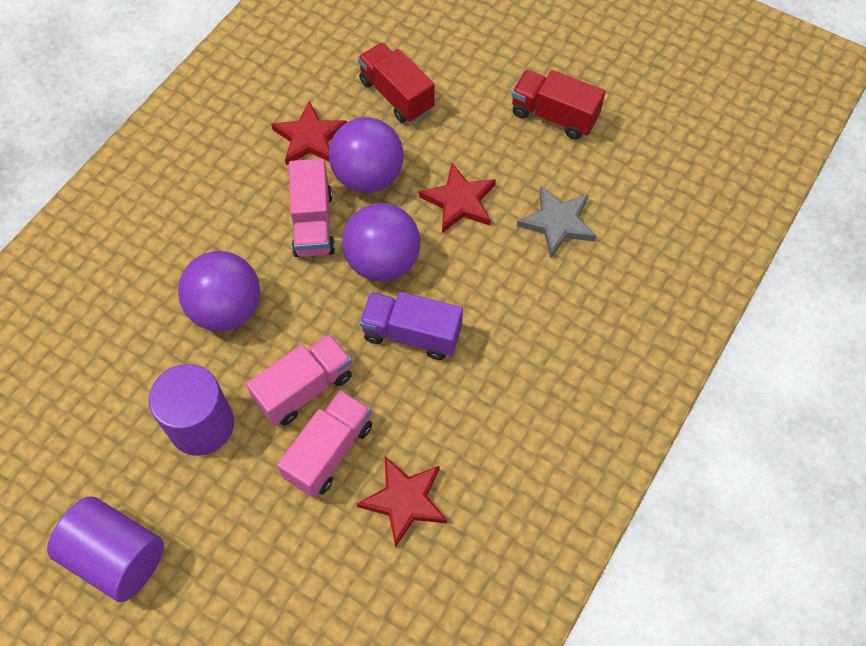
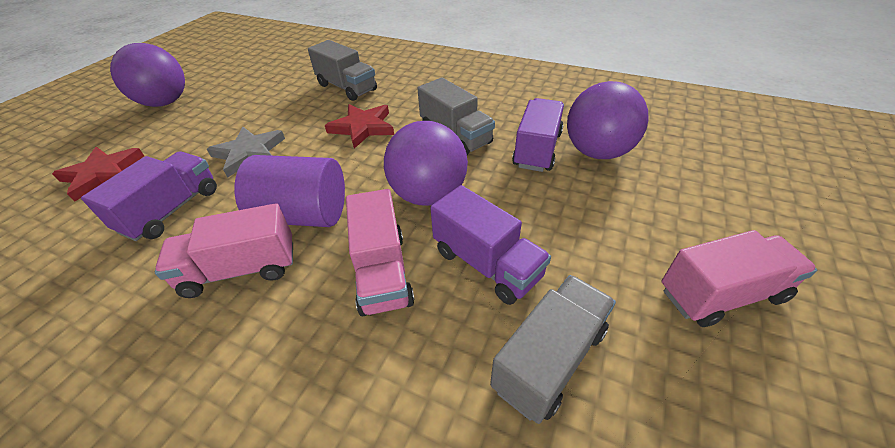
grey truck: none = 0 -> [308,40,377,101] [417,78,495,155] [490,275,616,424] = 3
purple cylinder: [47,496,164,602] [149,364,234,456] = 2 -> [234,155,345,227] = 1
purple truck: [360,292,463,360] = 1 -> [81,151,217,241] [430,185,551,305] [512,98,564,172] = 3
red star: [271,101,347,166] [357,457,447,548] [419,163,496,233] = 3 -> [52,147,144,202] [325,104,394,149] = 2
red truck: [358,43,435,123] [512,70,605,140] = 2 -> none = 0

